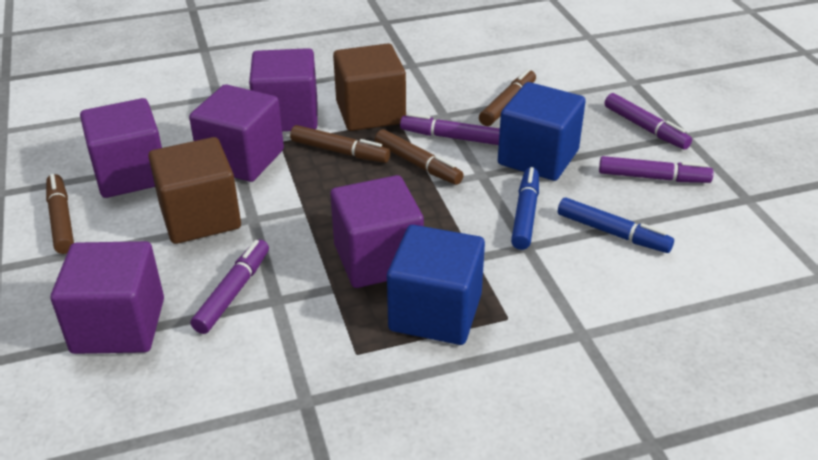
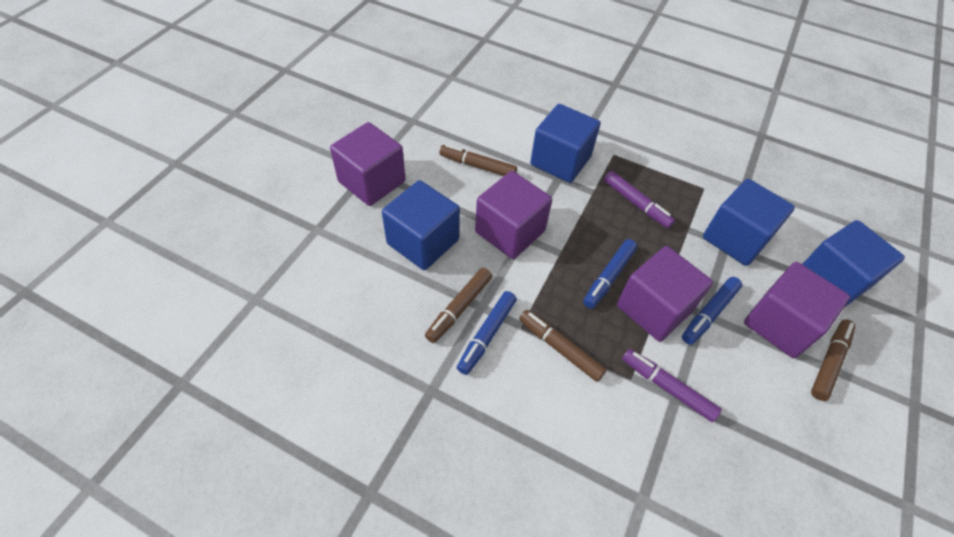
blue cube: [387,225,485,345] [498,82,586,181] = 2 -> [382,180,460,270] [530,104,601,183] [703,179,795,266] [802,220,905,308] = 4
blue marker: [511,167,539,250] [558,198,674,253] = 2 -> [457,291,517,375] [583,239,637,309] [682,277,742,345] = 3
brown cube: [148,137,241,244] [333,43,406,131] = 2 -> none = 0
purple cube: [51,241,164,354] [80,98,162,198] [189,84,284,182] [249,48,317,132] [330,175,424,288] = 5 -> [330,122,406,206] [475,171,552,259] [617,246,713,342] [744,262,850,358] = 4
purple marker: [191,239,269,334] [400,113,500,145] [599,156,714,183] [605,93,692,150] = 4 -> [604,171,675,228] [622,349,722,422] = 2

